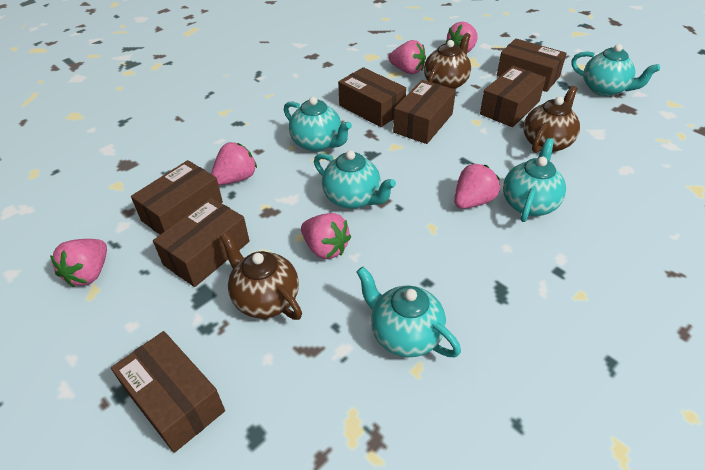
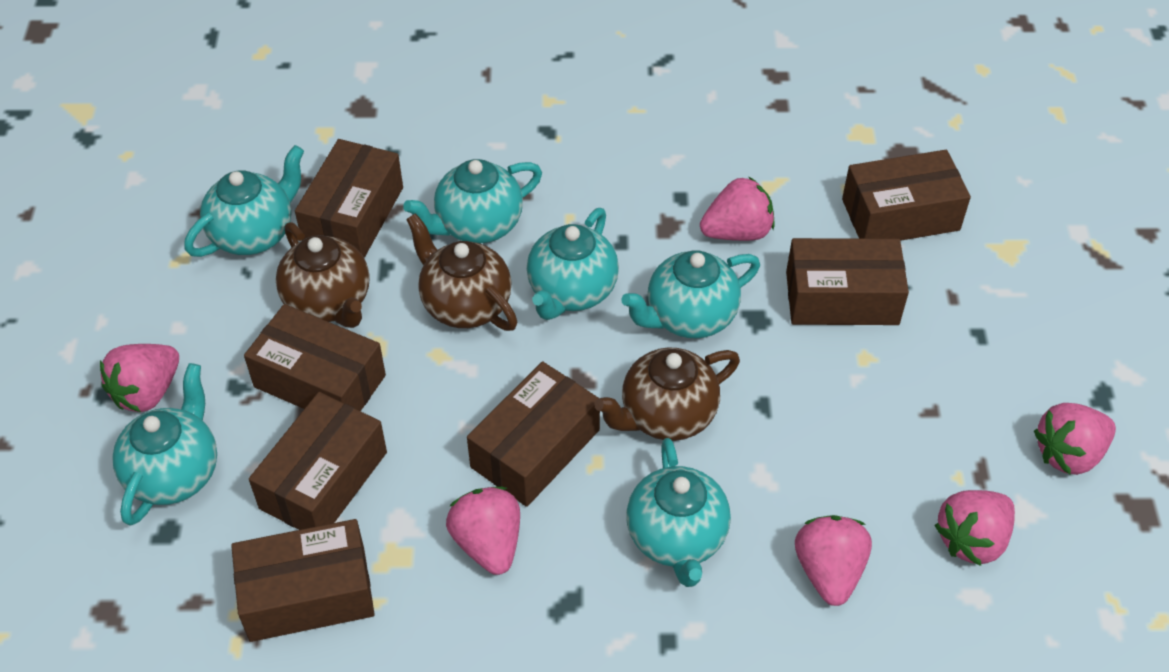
turquoise teapot: [284,97,352,152] [314,150,396,209] [356,266,461,357] [503,138,566,222] [571,44,660,96] = 5 -> [113,363,217,526] [184,145,304,257] [403,159,542,243] [527,208,619,320] [621,250,760,338] [626,438,731,587] = 6

